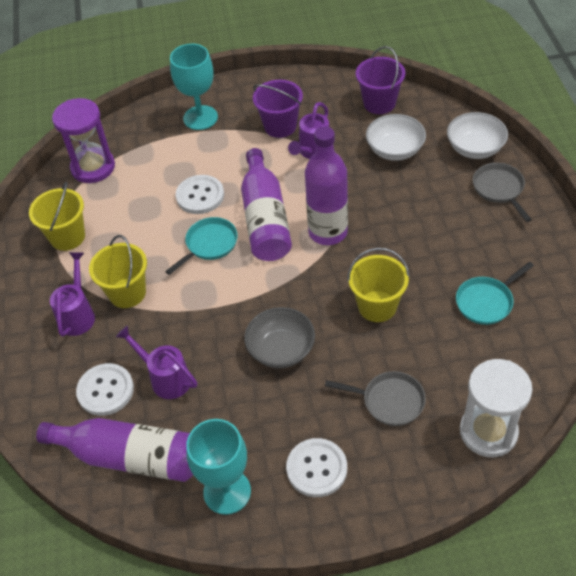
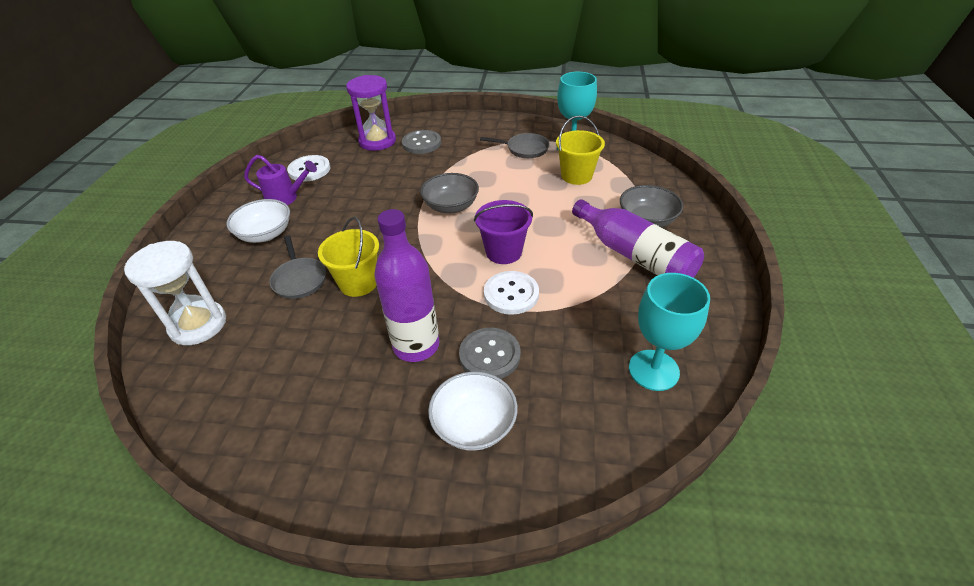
grey bowl: [245,307,315,368] = 1 -> [420,173,479,213] [620,185,683,227] = 2
grey button: none = 0 -> [402,130,441,154] [459,328,521,379] = 2
purple bottle: [36,418,193,482] [241,148,292,261] [305,126,348,245] = 3 -> [374,209,440,362] [572,199,704,278] = 2
purple bucket: [253,80,303,138] [356,46,405,114] = 2 -> [474,200,533,264] = 1
purple watering can: [50,252,95,337] [116,325,197,399] [288,102,329,159] = 3 -> [244,155,317,205] = 1
turquoise pan: [165,217,238,275] [456,262,534,325] = 2 -> none = 0
white button: [76,363,134,416] [176,175,224,214] [286,438,347,497] = 3 -> [287,155,331,182] [484,271,539,315] = 2
yellow bucket: [29,182,85,251] [89,235,147,308] [347,248,410,322] = 3 -> [318,217,379,297] [556,115,605,185] = 2

